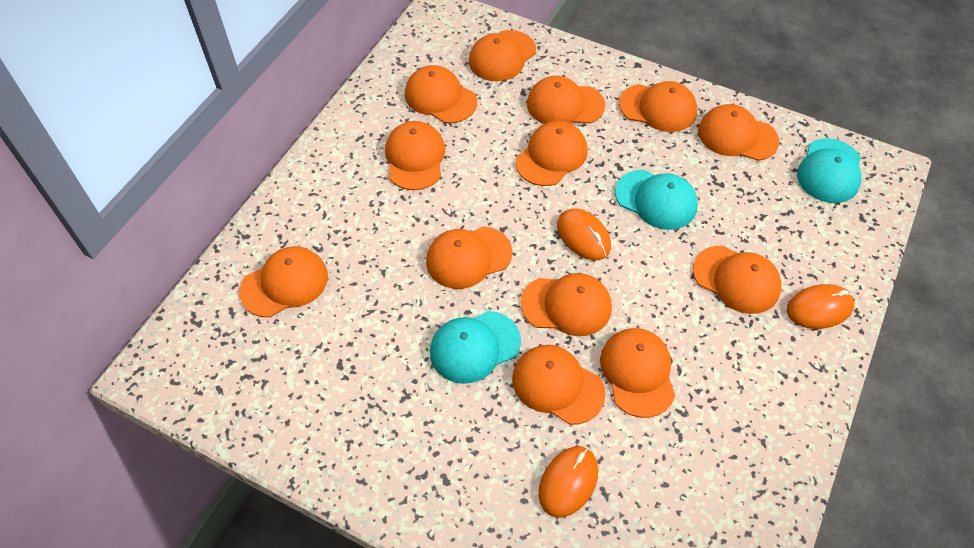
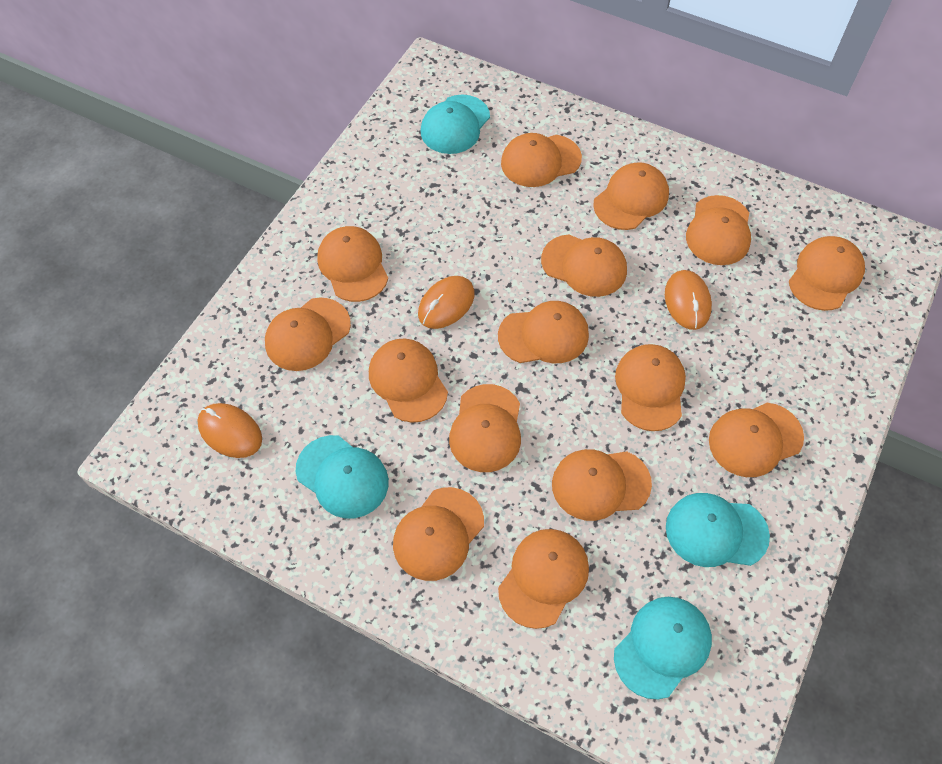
orange cap: [239,246,328,317] [385,121,445,190] [405,65,477,123] [426,226,512,289] [469,30,536,82] [512,345,606,425] [516,121,588,186] [521,273,612,336] [527,76,605,124] [600,328,675,418] [619,81,697,132] [693,246,782,314] [698,104,779,161] = 13 -> [265,298,351,371] [317,226,388,302] [369,339,448,423] [393,487,484,581] [449,384,521,472] [498,301,589,363] [498,529,589,629] [501,133,582,187] [541,234,627,297] [552,449,652,521] [593,162,669,230] [615,344,686,431] [686,195,751,265] [709,403,804,477] [789,236,865,311] = 15
turquoise cap: [430,311,521,384] [615,170,698,230] [797,138,861,203] = 3 -> [296,435,389,518] [421,95,490,154] [614,597,712,699] [666,493,770,567] = 4

